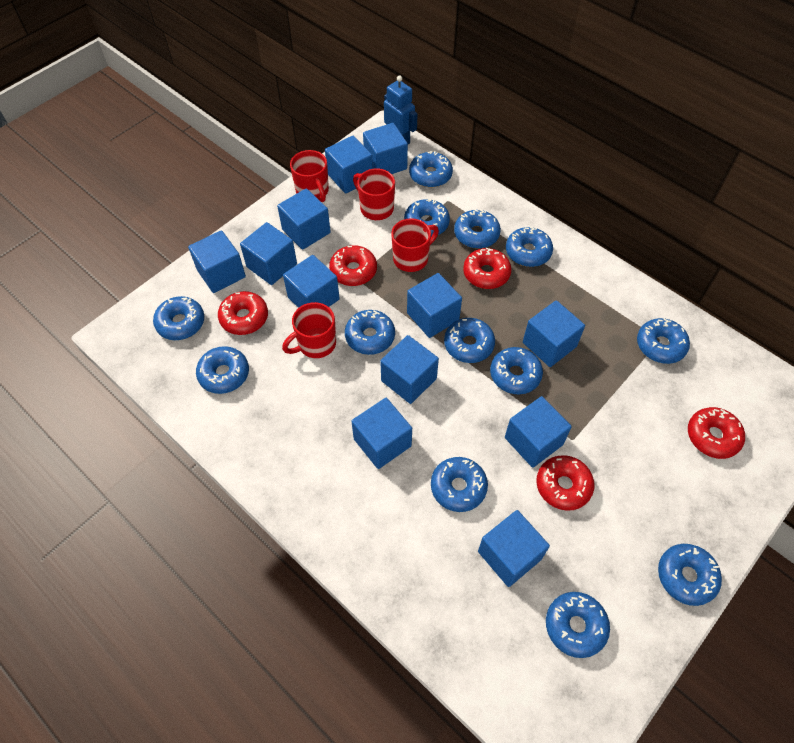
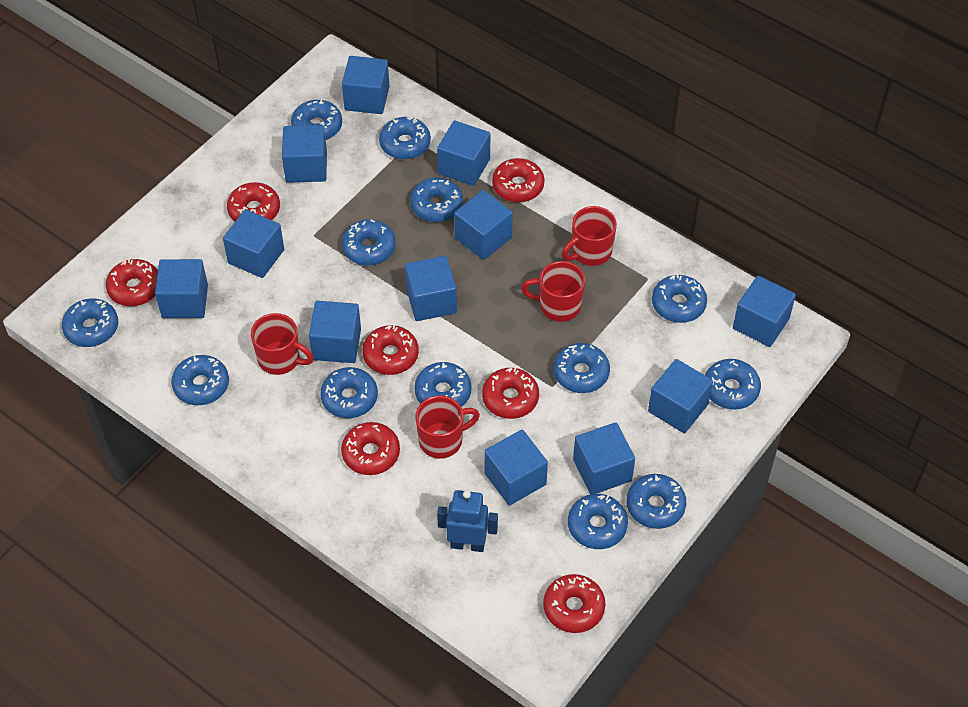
red donut: [218,291,268,335] [329,245,377,286] [463,248,512,289] [536,455,594,511] [688,407,745,459] = 5 -> [106,259,158,306] [227,182,280,222] [341,422,400,475] [362,325,419,375] [482,368,539,419] [492,158,545,202] [543,574,606,633] = 7

